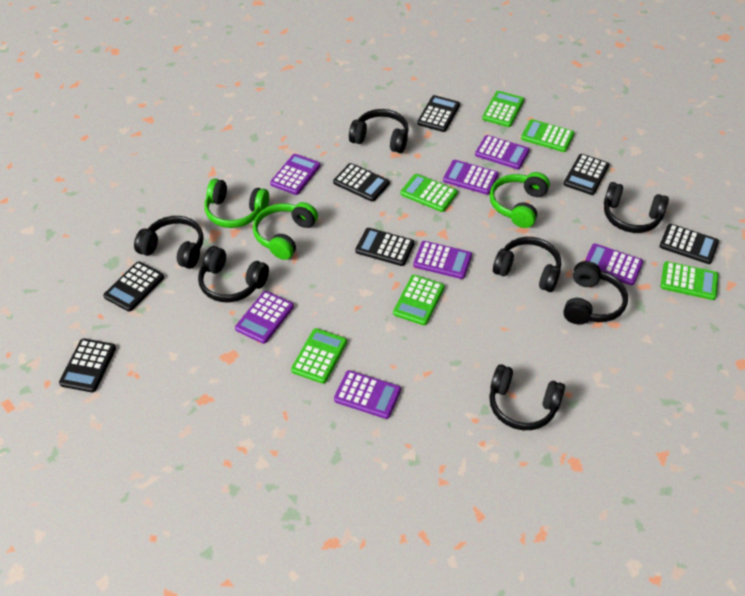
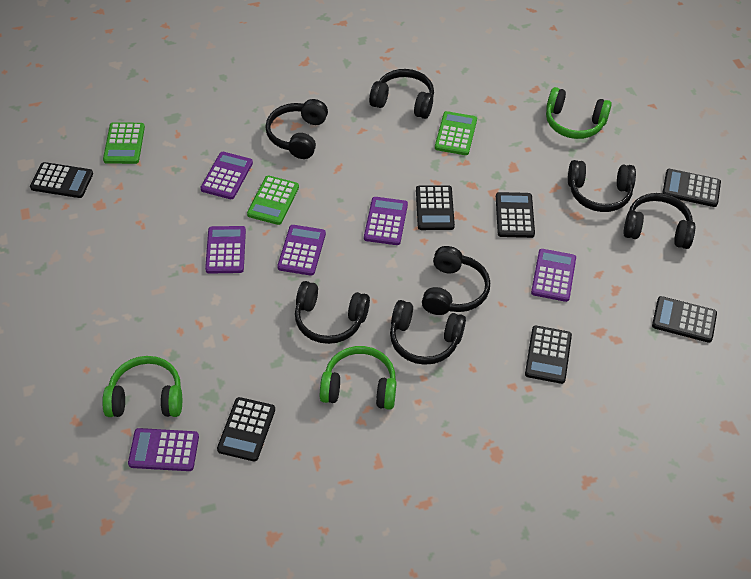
green calculator: [291,328,347,384] [393,275,444,325] [400,174,458,212] [482,91,524,127] [521,119,574,152] [660,261,719,300] = 6 -> [103,122,145,164] [247,176,299,225] [435,111,477,155] = 3
purple calculator: [235,291,294,344] [270,154,320,195] [334,370,401,419] [413,241,472,279] [443,160,498,195] [475,135,530,169] [585,244,643,285] = 7 -> [128,428,199,471] [200,152,253,199] [205,226,246,274] [277,225,326,276] [364,197,408,245] [531,249,576,302] = 6

